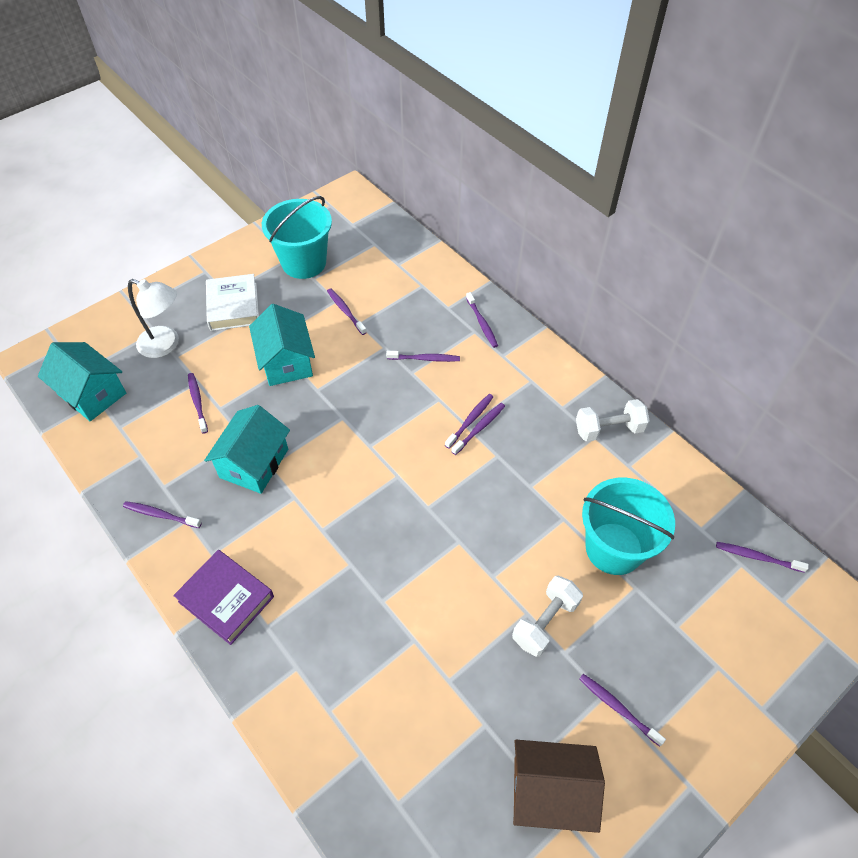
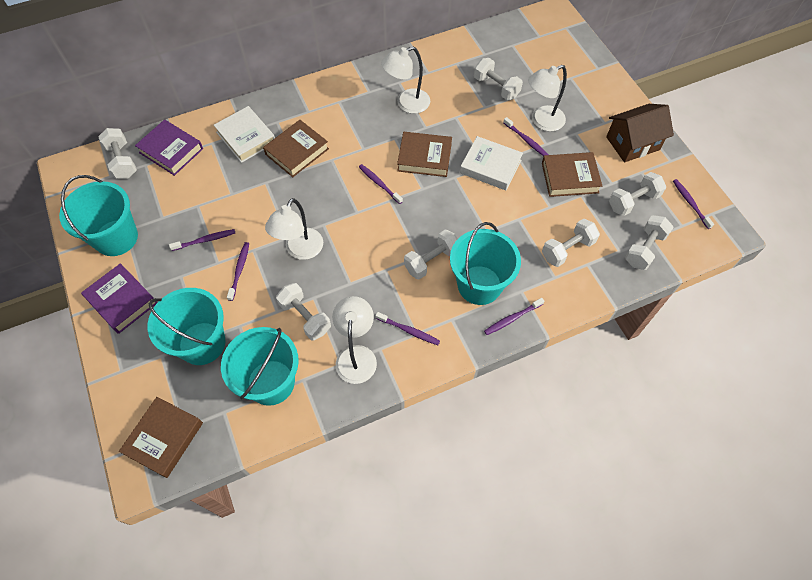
brown book: none = 0 -> [119,397,203,478] [263,120,329,177] [397,132,452,177] [542,152,602,197] = 4
purple book: [173,550,274,645] = 1 -> [81,263,157,334] [135,119,203,176] = 2
purple toothbrush: [123,501,202,528] [188,373,208,434] [327,288,367,335] [386,351,460,362] [445,394,493,449] [451,403,505,455] [466,292,498,348] [579,674,666,747] [716,542,809,573] = 9 -> [169,229,235,251] [227,242,249,301] [359,164,403,204] [375,312,440,345] [484,298,544,335] [503,117,548,156] [673,179,714,229] = 7
turquoise bucket: [262,196,332,279] [582,478,675,575] = 2 -> [59,175,138,256] [148,288,225,365] [221,327,299,406] [450,222,521,305] = 4
turquoise house: [38,342,126,421] [204,405,290,494] [249,304,315,386] = 3 -> none = 0
white book: [206,274,259,331] = 1 -> [214,106,275,163] [460,136,523,190] = 2
white dumbbell: [512,576,583,657] [576,399,650,442] = 2 -> [98,128,137,179] [276,283,331,340] [404,230,458,280] [474,58,523,100] [542,219,600,267] [609,172,666,216] [625,215,674,270] = 7
white lamp: [128,279,179,358] = 1 -> [265,198,323,260] [332,296,377,384] [381,46,430,114] [528,65,567,131] = 4

